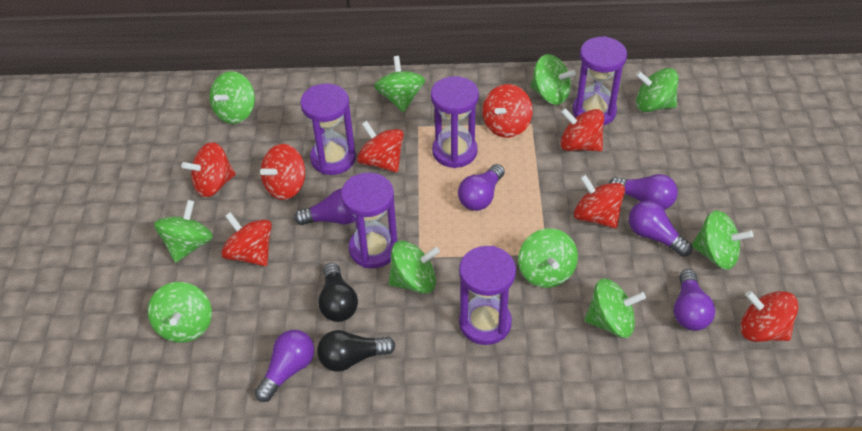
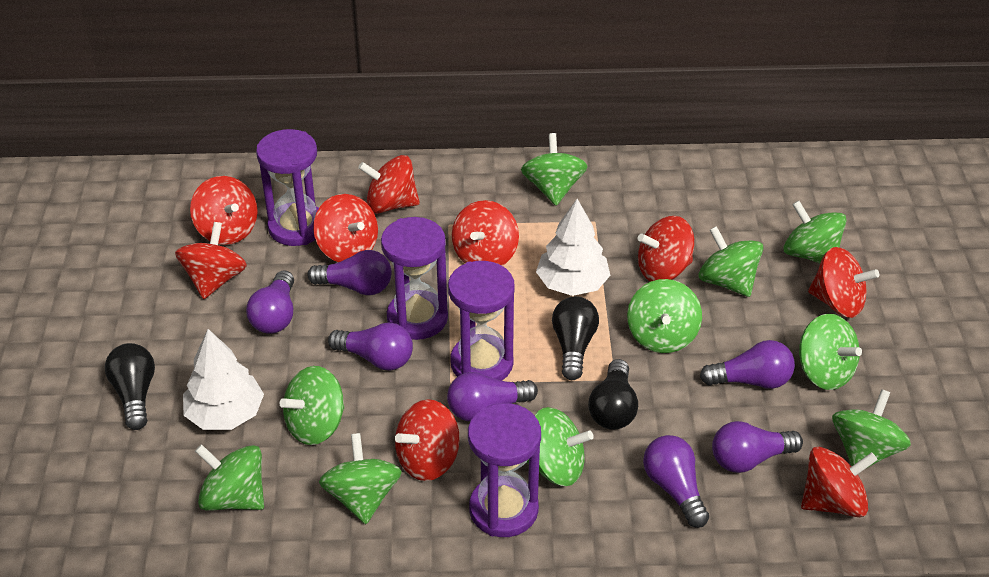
black light bulb: [317,330,395,372] [318,263,358,322] = 2 -> [105,343,155,430] [552,296,599,380] [588,359,638,430] = 3
purple hourglass: [300,84,356,175] [341,173,397,268] [431,76,479,168] [459,246,516,345] [572,36,627,126] = 5 -> [256,129,319,246] [381,217,448,340] [448,261,515,381] [468,403,541,537] = 4
purple light bulb: [255,330,314,402] [294,188,355,225] [458,164,505,211] [608,174,678,210] [629,200,692,257] [674,269,715,331] = 6 -> [246,270,294,333] [308,250,392,295] [328,322,413,370] [447,372,538,422] [643,435,709,528] [700,340,795,389] [712,421,803,473] = 7
red spinning top: [181,142,236,197] [221,212,272,266] [260,144,305,200] [357,121,404,172] [482,84,533,138] [560,108,604,151] [574,175,625,228] [740,291,798,342] = 8 -> [175,222,247,299] [190,176,258,245] [313,194,378,262] [358,155,420,214] [395,399,460,481] [452,200,519,266] [638,216,694,282] [801,447,878,517] [808,247,879,318] = 9
white tree: none = 0 -> [183,329,264,430] [536,199,611,296] = 2

